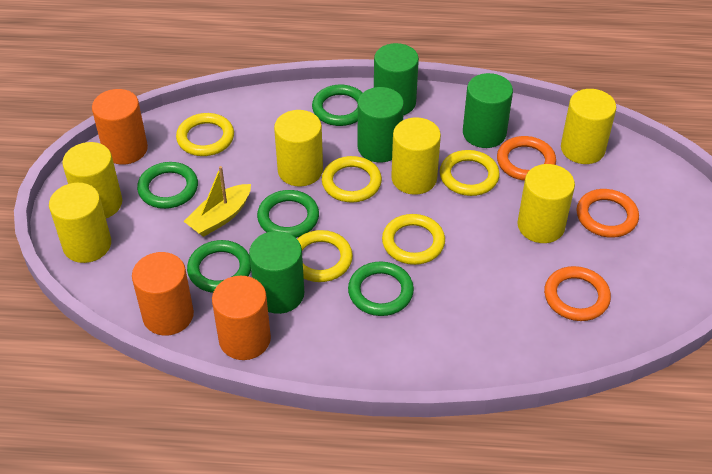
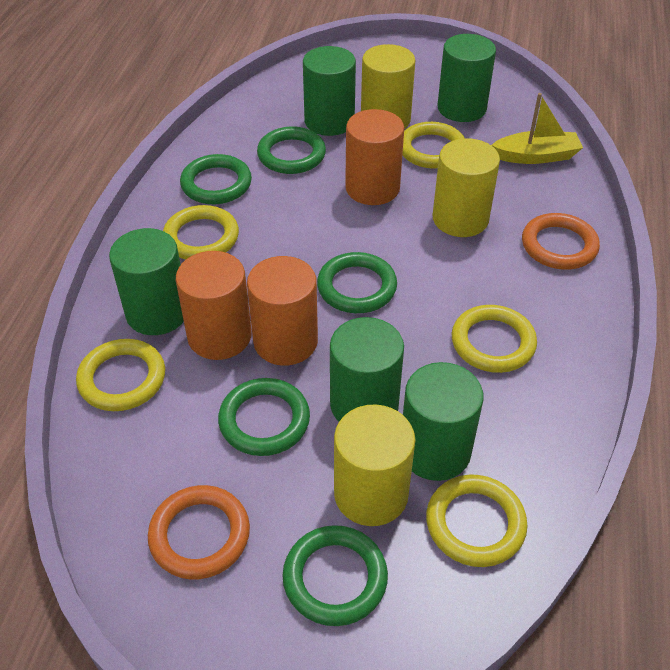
green cylinder: [249,231,304,314] [358,87,404,162] [374,43,419,115] [463,73,513,148] = 4 -> [109,228,184,335] [303,46,356,136] [330,317,404,421] [403,362,484,481] [437,34,496,122] = 5
orange ring: [497,136,556,181] [544,266,611,321] [577,189,639,238] = 3 -> [148,485,250,579] [522,213,600,270] = 2
yellow cylinder: [49,183,111,263] [62,142,122,218] [274,110,323,186] [391,117,441,195] [518,164,575,243] [561,89,616,164] = 6 -> [334,405,416,526] [361,44,415,129] [433,138,500,237] = 3

